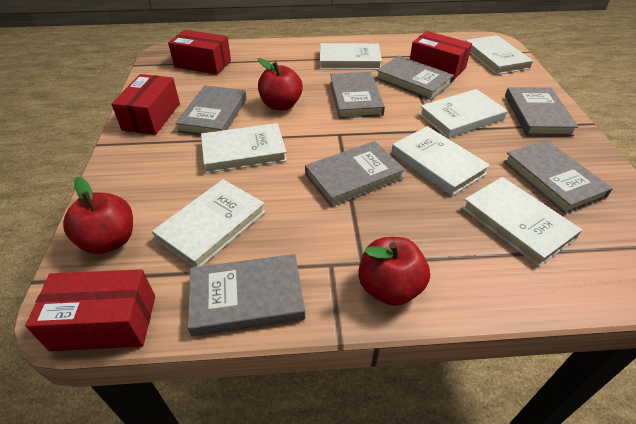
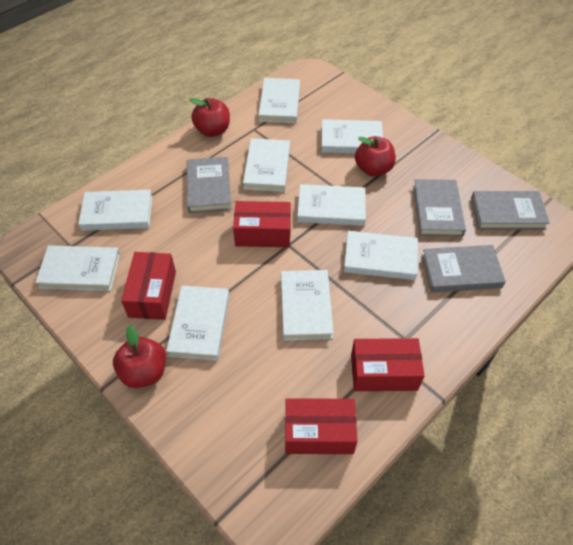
grey book: [175,85,247,135] [188,254,305,336] [305,141,405,207] [330,72,385,119] [376,56,454,100] [504,140,613,214] [505,87,579,136] = 7 -> [187,157,231,213] [413,179,466,237] [422,245,506,292] [471,191,550,230] = 4
white book: [152,179,265,267] [201,123,287,173] [320,43,382,70] [391,126,490,196] [419,89,508,138] [462,177,582,267] [466,35,533,75] = 7 -> [35,245,120,291] [78,189,153,231] [166,286,229,361] [243,138,290,192] [259,78,300,123] [281,270,334,341] [297,184,366,226] [321,119,383,153] [344,231,418,280] = 9

